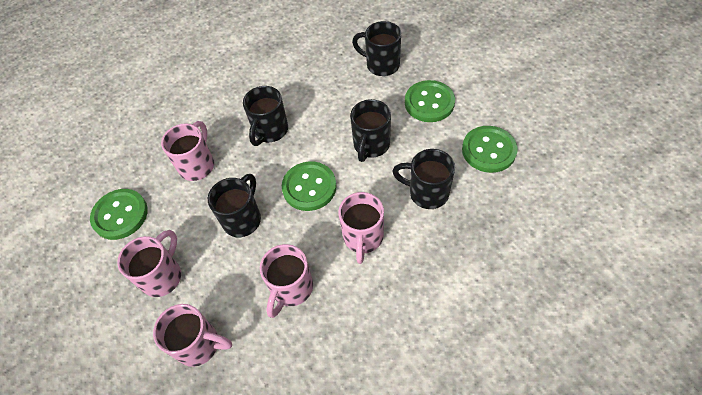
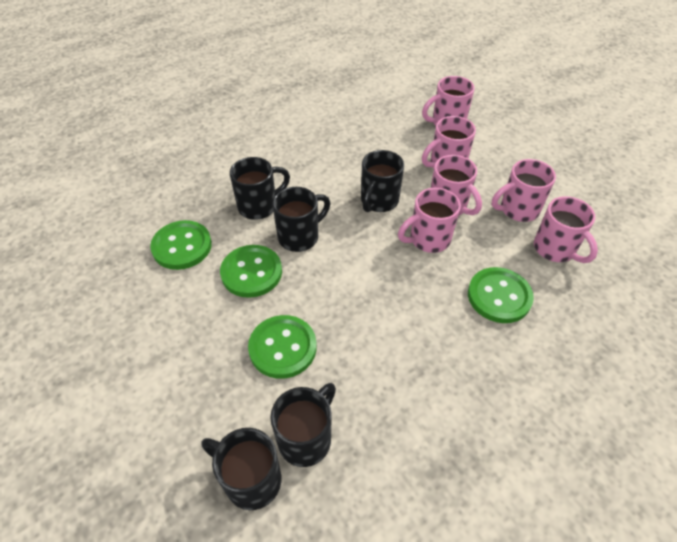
pink mug: [117,230,181,297] [153,304,232,367] [161,121,214,181] [260,244,313,318] [338,192,384,264] = 5 -> [398,188,461,253] [422,76,475,126] [422,116,476,168] [431,155,482,216] [492,159,556,222] [534,196,598,263] = 6

